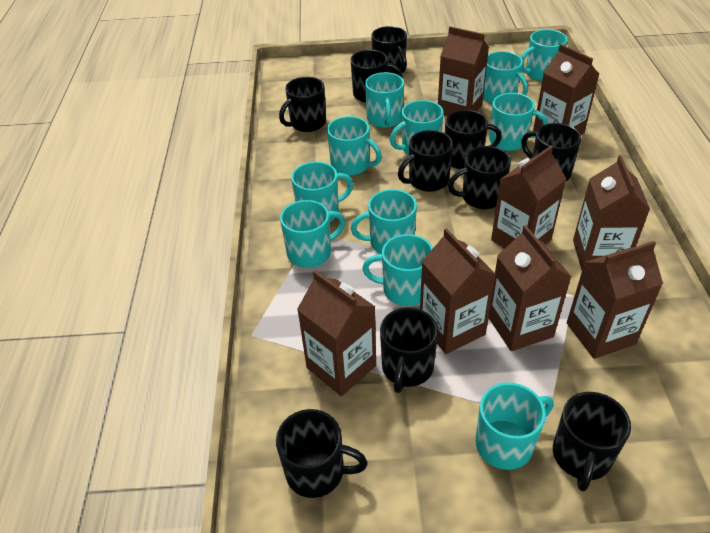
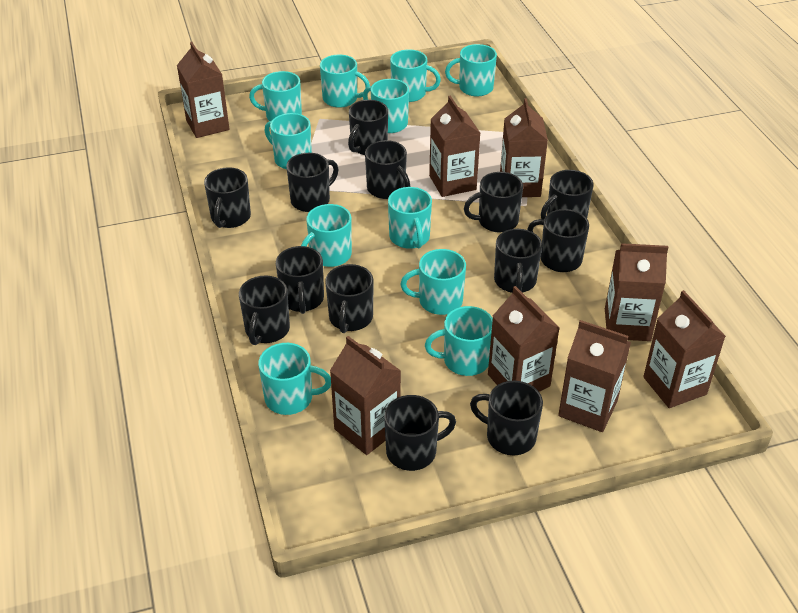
black mug: [276,409,368,498] [279,77,326,132] [351,50,402,103] [371,26,407,74] [380,308,438,393] [398,130,453,192] [445,110,502,169] [448,146,511,209] [521,123,581,181] [553,392,631,492] = 10 -> [204,167,251,228] [239,276,290,345] [276,246,324,314] [286,153,338,212] [325,264,374,333] [348,100,388,155] [365,140,410,199] [384,395,456,471] [464,172,523,233] [470,381,543,455] [494,229,542,293] [527,209,589,272] [541,170,593,220] = 13

